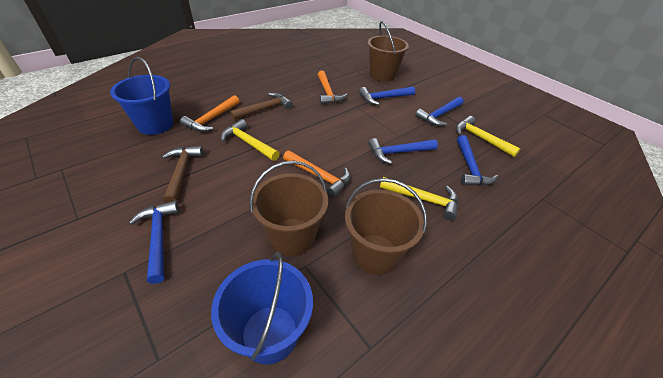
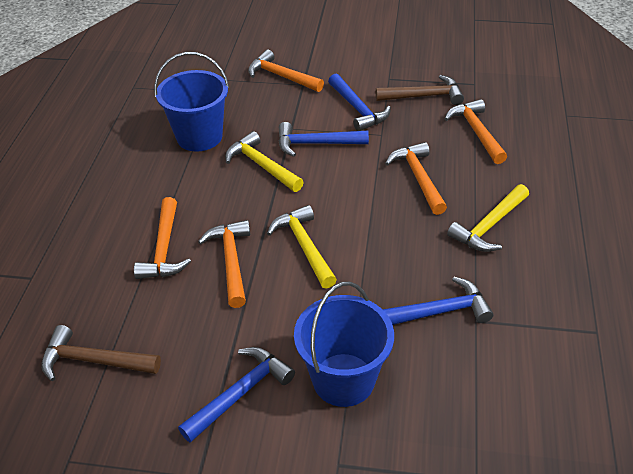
blue hammer: [129,201,179,284] [359,86,415,105] [368,138,438,164] [415,97,463,126] [457,135,498,186] = 5 -> [178,347,295,443] [278,122,369,157] [328,74,391,131] [383,277,494,325] = 4
brown bucket: [249,161,328,256] [345,178,427,275] [367,21,409,82] = 3 -> none = 0
orange hammer: [180,95,240,132] [283,150,350,198] [318,71,347,105] = 3 -> [134,197,191,279] [198,220,250,308] [248,50,324,92] [385,142,447,215] [445,99,507,164] = 5

